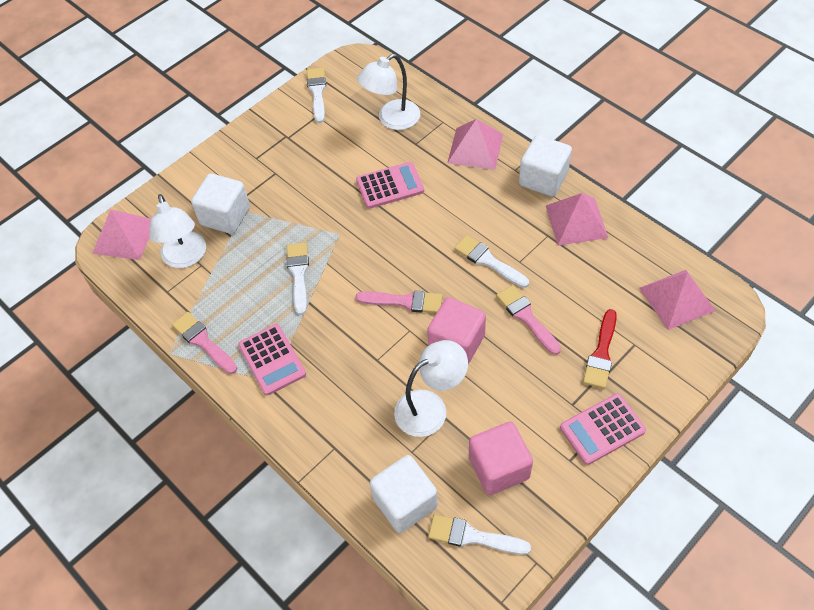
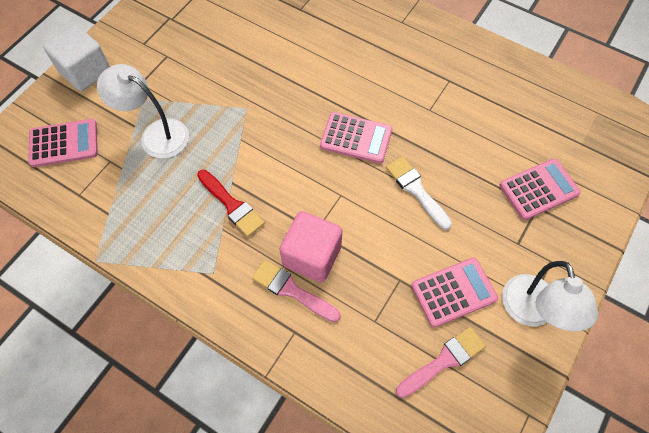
pink brush: [172,312,237,374] [356,290,443,313] [496,285,561,355] = 3 -> [252,260,341,322] [396,327,486,398] = 2
pink calculator: [238,324,306,396] [356,162,424,209] [560,394,646,465] = 3 -> [28,119,98,167] [320,112,392,164] [411,258,498,327] [500,158,581,220] = 4
pink cube: [427,297,486,364] [469,422,533,495] = 2 -> [279,211,342,282] = 1
pink pyramid: [92,209,151,260] [447,119,503,170] [546,193,608,246] [639,270,716,330] = 4 -> none = 0
white brush: [287,242,309,315] [307,68,326,123] [428,514,531,555] [454,235,529,288] = 4 -> [386,156,452,230] = 1
white cube: [191,173,250,234] [370,455,438,533] [519,135,572,197] = 3 -> [43,25,110,91] = 1
white lamp: [149,194,206,268] [357,54,420,130] [394,340,468,437] = 3 -> [97,64,189,159] [502,261,598,331] = 2

